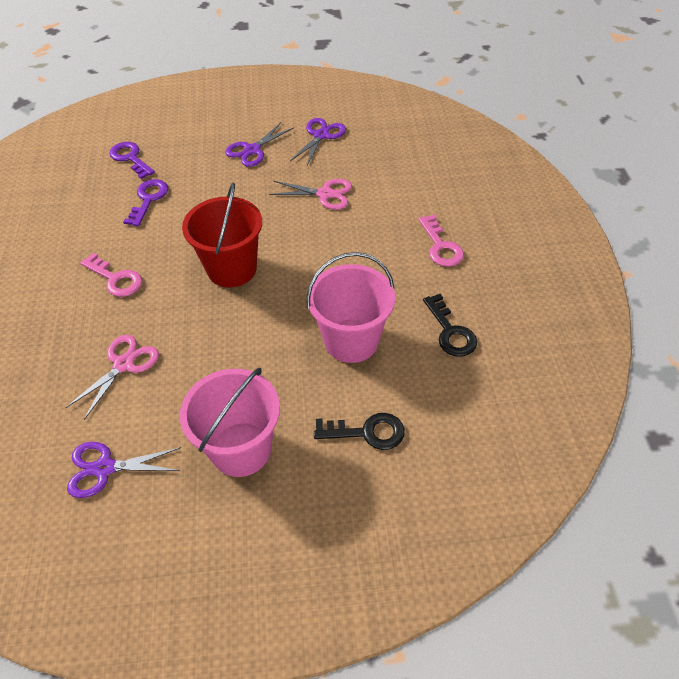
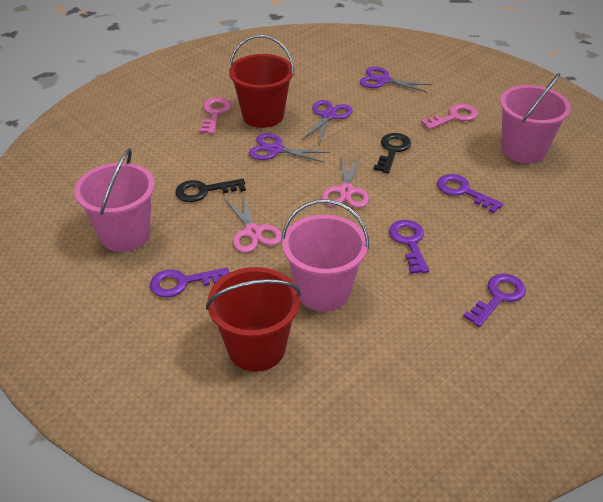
pink bucket: [180,367,280,477] [306,252,395,363] = 2 -> [74,148,155,252] [281,199,369,312] [500,73,571,163] = 3
purple key: [109,142,155,179] [123,179,168,226] = 2 -> [150,268,230,298] [389,220,429,274] [437,174,503,213] [463,274,526,327] = 4
red bucket: [182,182,262,288] = 1 -> [206,267,301,372] [229,35,294,128] = 2

